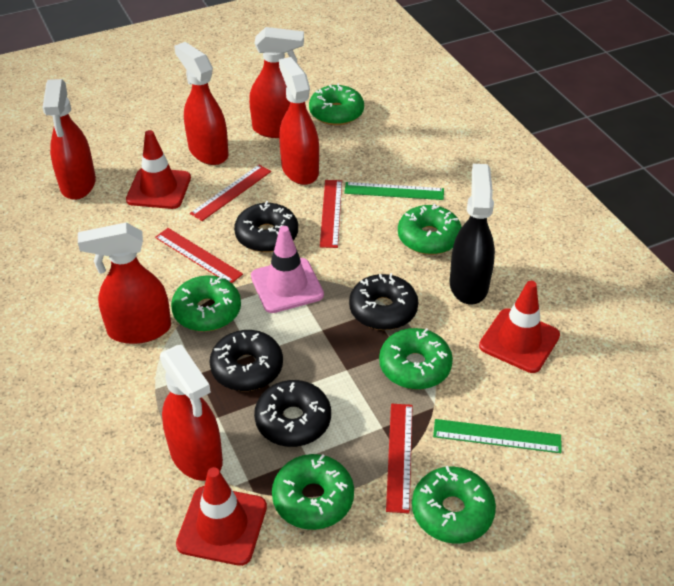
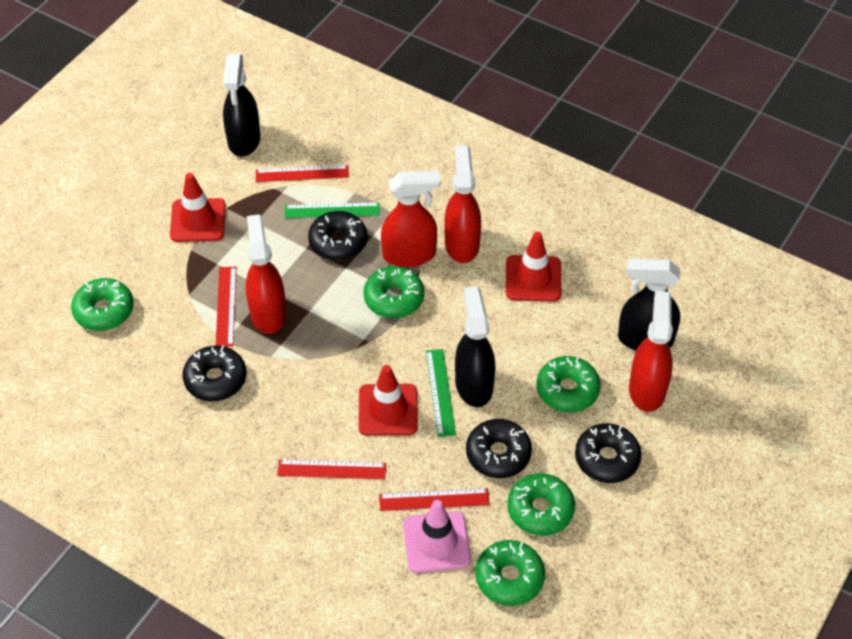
black spray bottle: [449,164,495,305] = 1 -> [223,54,260,156] [455,286,495,407] [618,259,680,350] = 3
green donut: [171,275,241,332] [272,454,354,530] [309,83,364,125] [379,328,453,390] [398,204,462,255] [412,466,496,544] = 6 -> [71,278,134,331] [364,266,424,318] [475,540,545,606] [507,473,575,536] [537,356,601,412] = 5
red spray bottle: [42,79,96,200] [78,222,171,344] [160,345,223,481] [174,42,228,165] [249,27,304,138] [279,57,319,185] = 6 -> [246,214,286,334] [381,171,441,267] [444,145,481,263] [629,291,673,412] = 4

